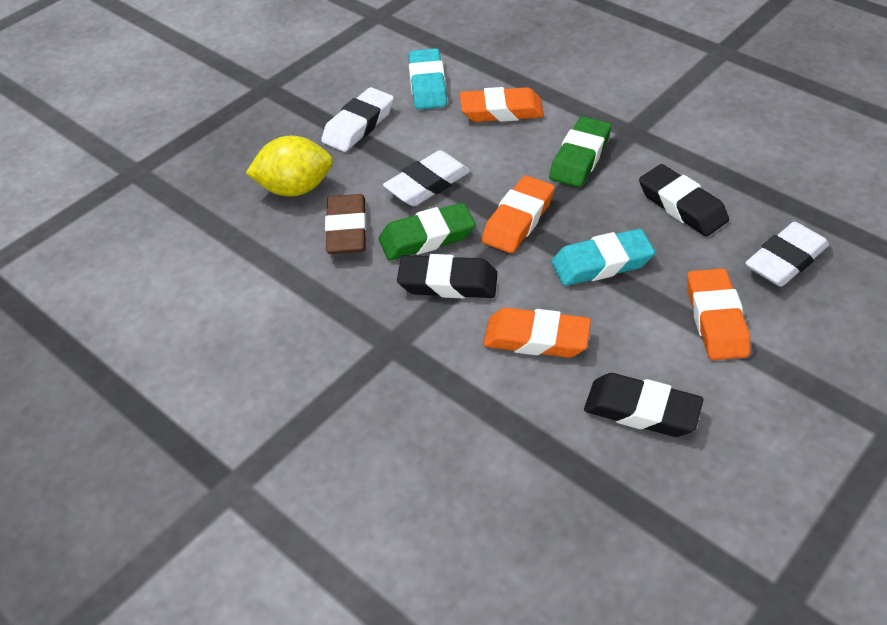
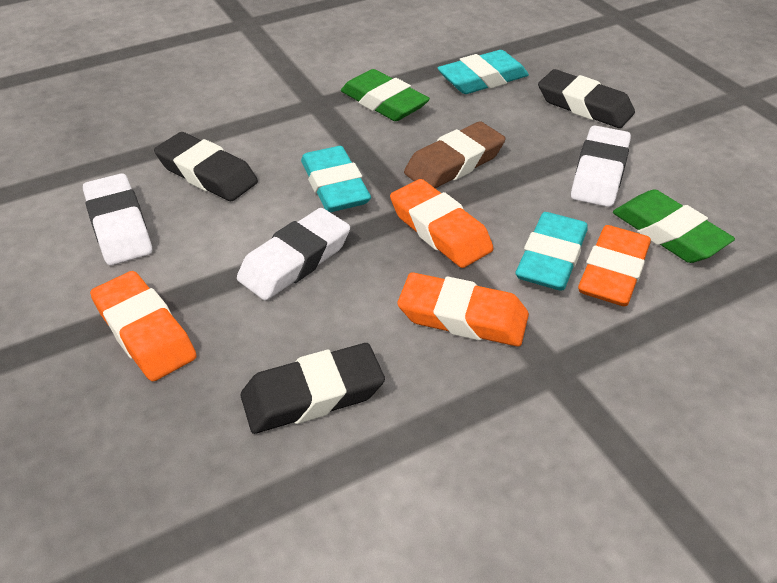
turquoise eraser: [408,48,447,110] [551,229,655,286] = 2 -> [301,146,371,212] [438,50,529,94] [516,212,588,291] = 3
yellow lemon: [246,136,333,196] = 1 -> none = 0

